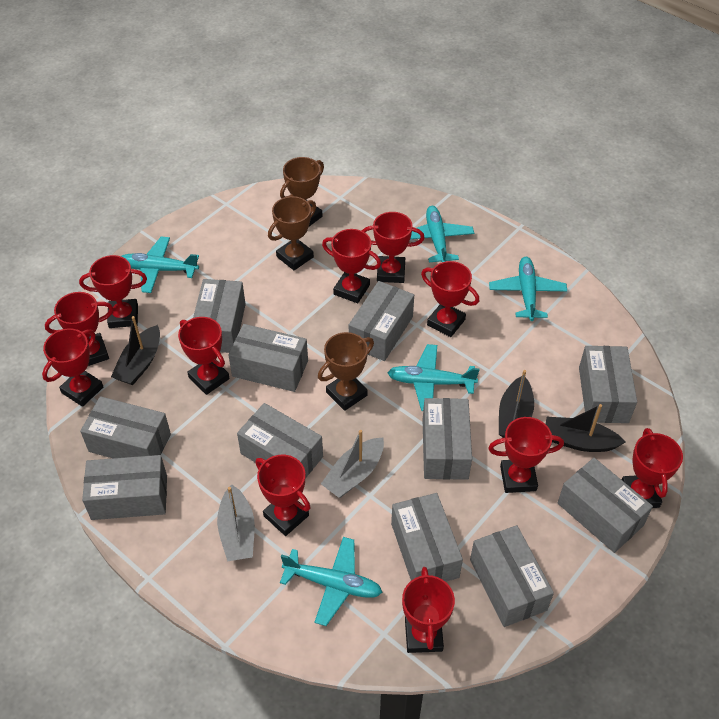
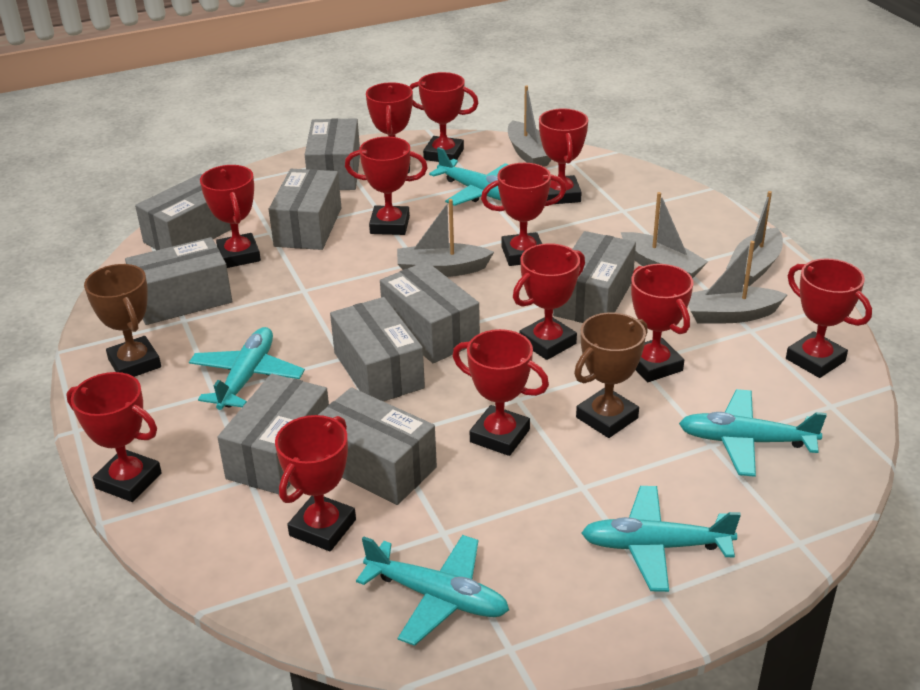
black boat: [111,316,160,385] [499,370,534,438] [546,404,625,452] = 3 -> none = 0
brown trophy: [268,196,316,270] [280,157,324,226] [318,332,374,411] = 3 -> [84,264,161,377] [574,312,648,438] = 2
grey boat: [217,484,255,561] [321,430,384,498] = 2 -> [397,199,494,277] [508,85,551,167] [621,192,708,278] [688,241,788,324] [726,191,783,286] = 5
grey box: [80,396,171,458] [82,455,167,520] [193,279,246,353] [228,324,308,392] [237,403,323,478] [349,281,414,361] [391,493,463,582] [423,398,472,480] [470,525,554,627] [558,458,653,553] [579,346,637,423] = 11 -> [125,237,232,325] [135,174,231,250] [217,374,329,494] [269,169,342,250] [305,118,360,190] [318,387,437,505] [330,297,425,401] [380,261,480,363] [553,231,636,323] = 9
red trophy: [42,328,103,407] [45,292,113,366] [79,255,147,328] [178,317,230,395] [256,455,311,536] [322,229,381,303] [362,212,425,283] [402,567,455,653] [421,261,479,337] [488,417,564,493] [622,428,683,508] = 11 -> [66,372,162,502] [200,165,261,268] [275,415,356,551] [345,137,428,235] [366,82,413,173] [409,72,479,162] [452,329,549,456] [481,163,566,266] [513,243,585,360] [539,108,588,204] [631,264,693,382] [786,259,872,378] = 12

